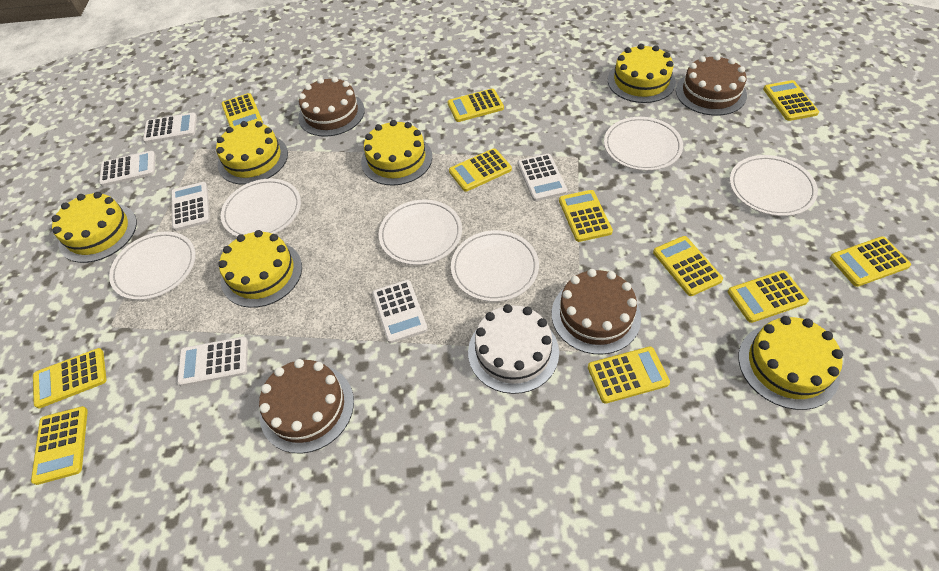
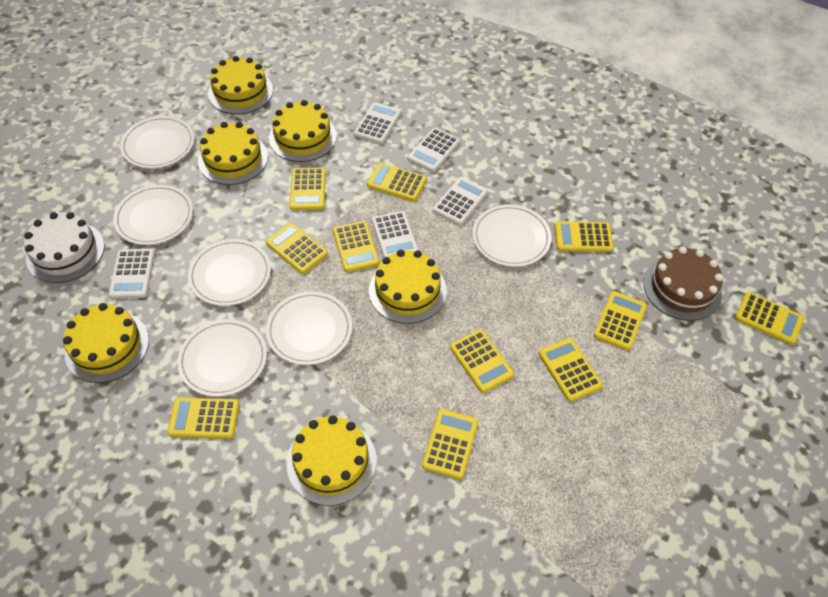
brown cake: [259,359,354,453] [298,77,365,137] [552,269,641,354] [676,54,747,116] = 4 -> [643,247,723,321] = 1
white calculator: [99,151,156,186] [143,113,197,143] [171,182,210,231] [177,337,248,387] [372,280,428,343] [518,154,568,201] = 6 -> [109,249,155,299] [354,102,401,144] [372,211,419,257] [408,128,460,172] [433,177,488,225] = 5

